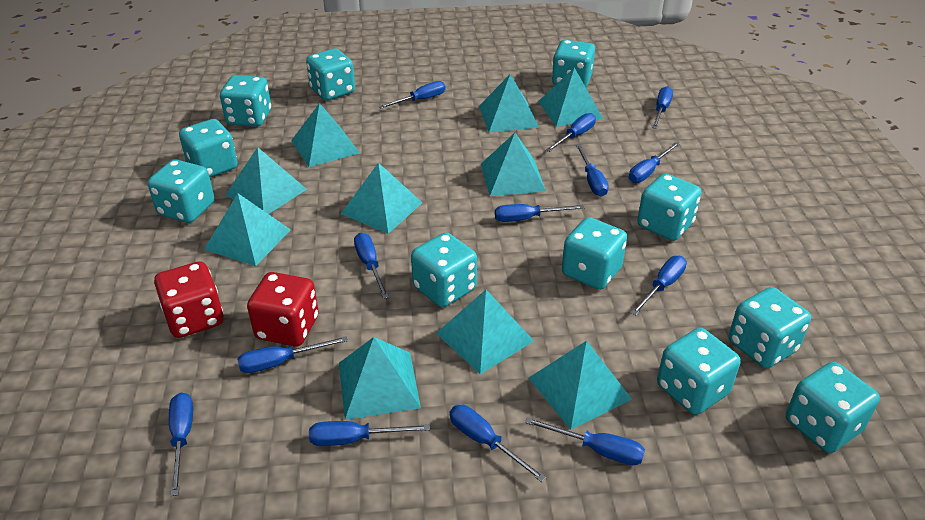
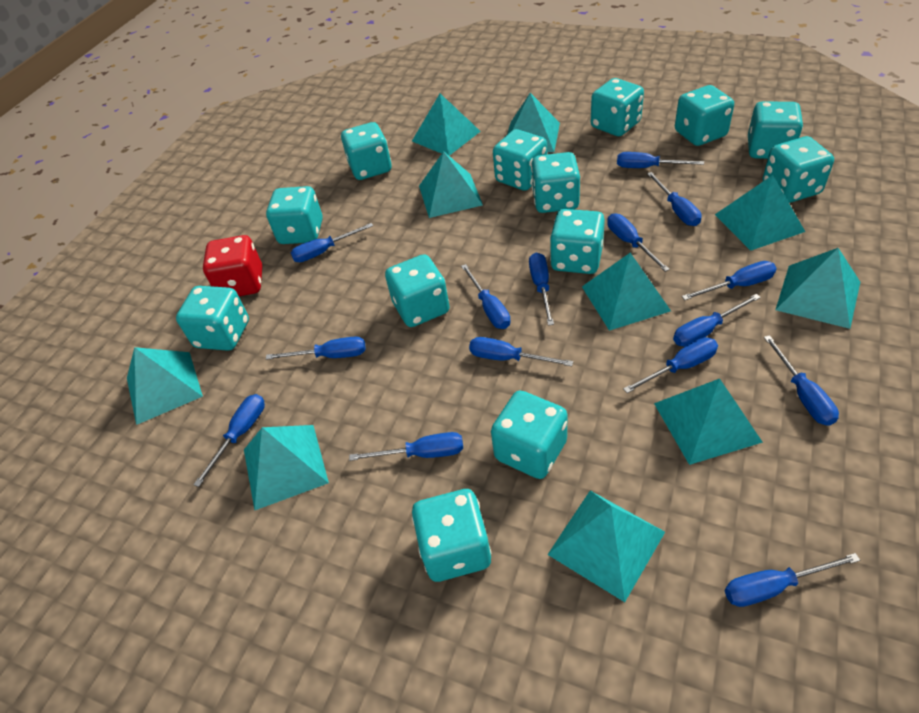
blue screwdriver: [169,393,193,496] [238,336,348,373] [309,421,430,446] [354,233,389,299] [379,81,445,108] [450,405,546,482] [495,204,584,222] [525,417,645,465] [546,113,596,152] [576,144,609,196] [629,142,679,183] [630,256,687,315] [652,86,673,129] = 13 -> [193,394,265,487] [266,336,366,360] [291,223,373,262] [349,432,463,461] [461,264,511,329] [469,337,573,366] [529,253,554,325] [607,213,670,272] [617,152,704,168] [623,337,718,393] [647,172,702,226] [673,294,761,347] [682,261,777,300] [725,553,860,607] [764,335,839,426] = 15
red dice: [154,261,224,338] [247,272,318,346] = 2 -> [203,235,262,296] = 1
turquoise dice: [148,159,214,223] [179,119,238,177] [220,75,271,127] [306,48,355,100] [411,232,477,307] [552,40,595,87] [562,217,627,290] [637,173,701,241] [657,328,741,415] [729,287,811,368] [786,362,880,453] = 11 -> [176,286,249,351] [266,186,323,244] [341,122,391,180] [385,254,450,327] [412,489,491,582] [491,390,568,479] [493,129,547,191] [531,152,580,213] [550,209,605,274] [591,78,644,136] [675,85,734,146] [748,101,803,159] [763,136,834,203] = 13

